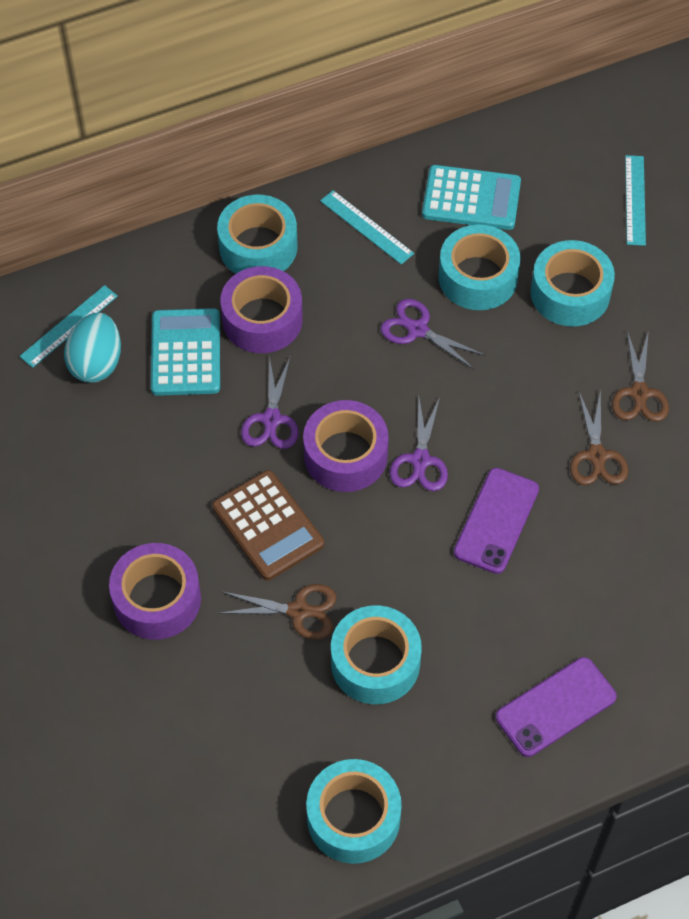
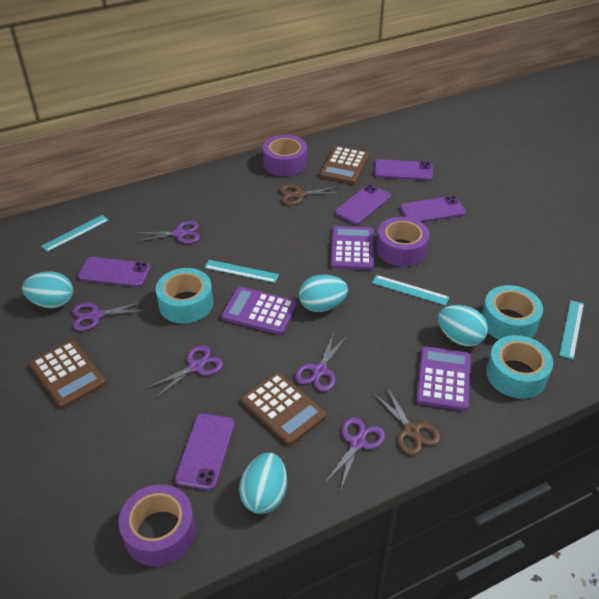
brown calculator: [212,470,324,580] = 1 -> [29,340,106,408] [241,372,326,445] [320,146,369,184] = 3
brown scissors: [218,584,336,640] [570,390,628,485] [612,330,669,422] = 3 -> [280,185,342,205] [373,387,440,455] = 2
purple calculator: none = 0 -> [221,287,297,335] [330,226,374,270] [416,346,471,411] = 3
purple phone: [454,468,539,574] [496,657,617,757] = 2 -> [78,257,150,287] [175,413,235,490] [335,184,391,225] [374,159,433,181] [400,196,466,222] = 5
purple scissors: [241,356,299,449] [380,299,486,370] [389,397,448,491] = 3 -> [72,301,146,331] [134,221,200,244] [146,345,223,399] [295,334,347,391] [324,417,385,491] = 5
turquoise calculator: [151,308,220,396] [422,165,521,230] = 2 -> none = 0
turquoise egg: [64,313,121,383] = 1 -> [22,271,73,308] [239,453,287,514] [299,275,348,312] [438,305,488,347] = 4
turquoise ruler: [19,285,118,368] [320,190,414,265] [625,155,646,246] = 3 -> [41,215,109,252] [204,260,279,283] [372,275,449,306] [559,300,584,359] = 4
turquoise tape: [217,195,298,274] [306,759,402,864] [331,605,422,704] [439,225,520,310] [531,240,615,327] = 5 -> [156,268,213,324] [482,285,543,339] [486,335,553,399] = 3

